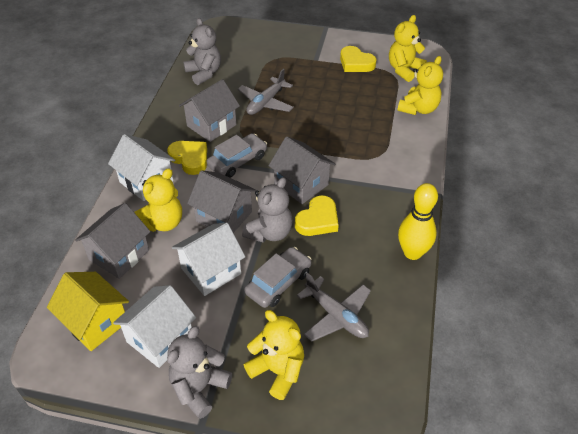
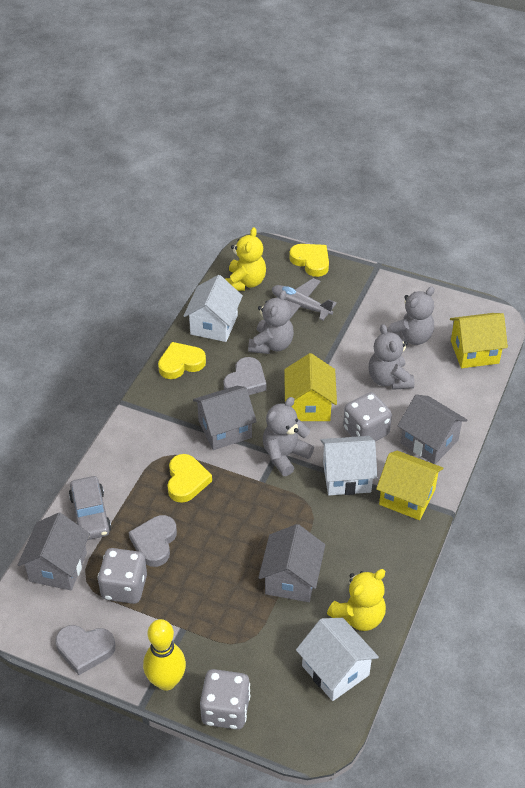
grey car: [207,133,267,178] [244,247,311,308] = 2 -> [69,476,111,540] = 1
grey dice: none = 0 -> [98,548,147,604] [200,669,250,729] [343,392,392,442] = 3
grey heart: none = 0 -> [56,625,115,675] [129,515,177,567] [224,357,267,395] = 3
grey plane: [238,69,294,115] [297,272,371,342] = 2 -> [272,278,337,320] = 1
grey teddy bear: [167,326,232,419] [183,18,221,85] [242,177,293,243] = 3 -> [248,290,294,354] [263,397,314,476] [369,324,414,390] [387,287,434,345] = 4
yellow house: [47,272,129,351] = 1 -> [284,353,337,421] [376,451,444,520] [450,313,508,368] = 3
yellow teddy bear: [134,168,182,232] [244,310,304,400] [389,15,427,82] [397,56,443,115] = 4 -> [225,227,266,291] [327,569,386,631] = 2

